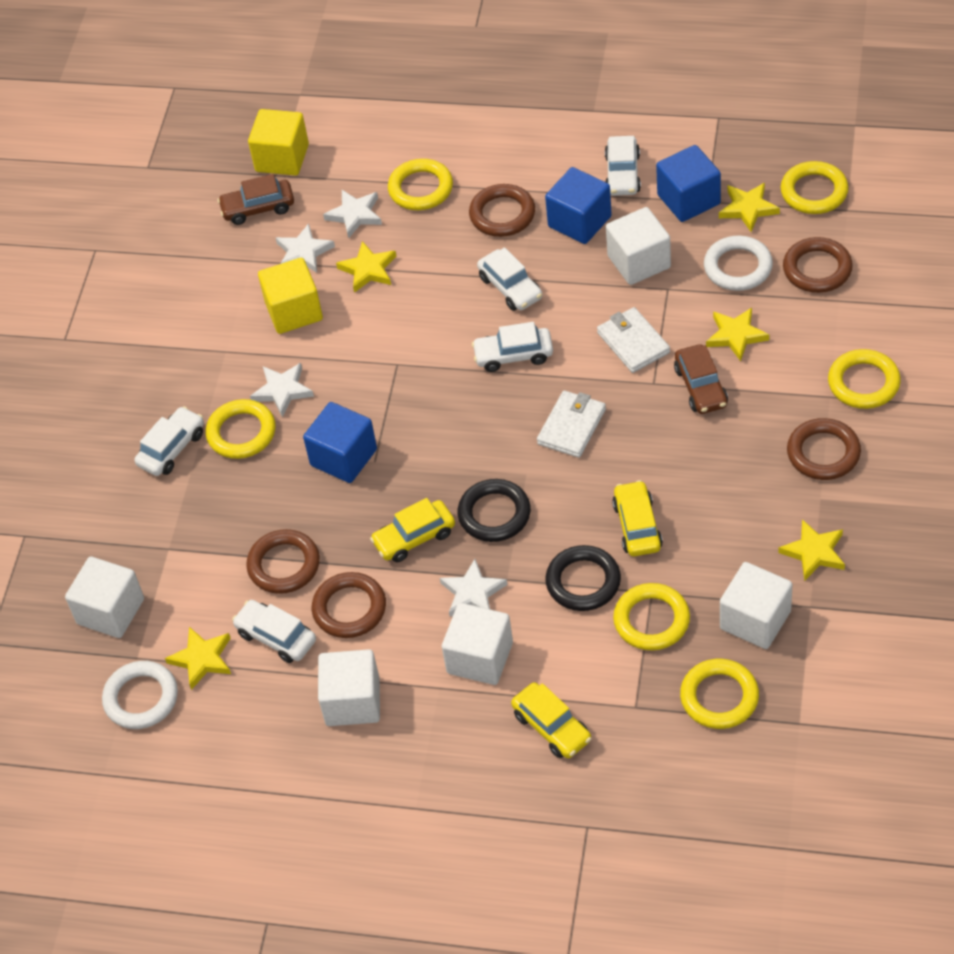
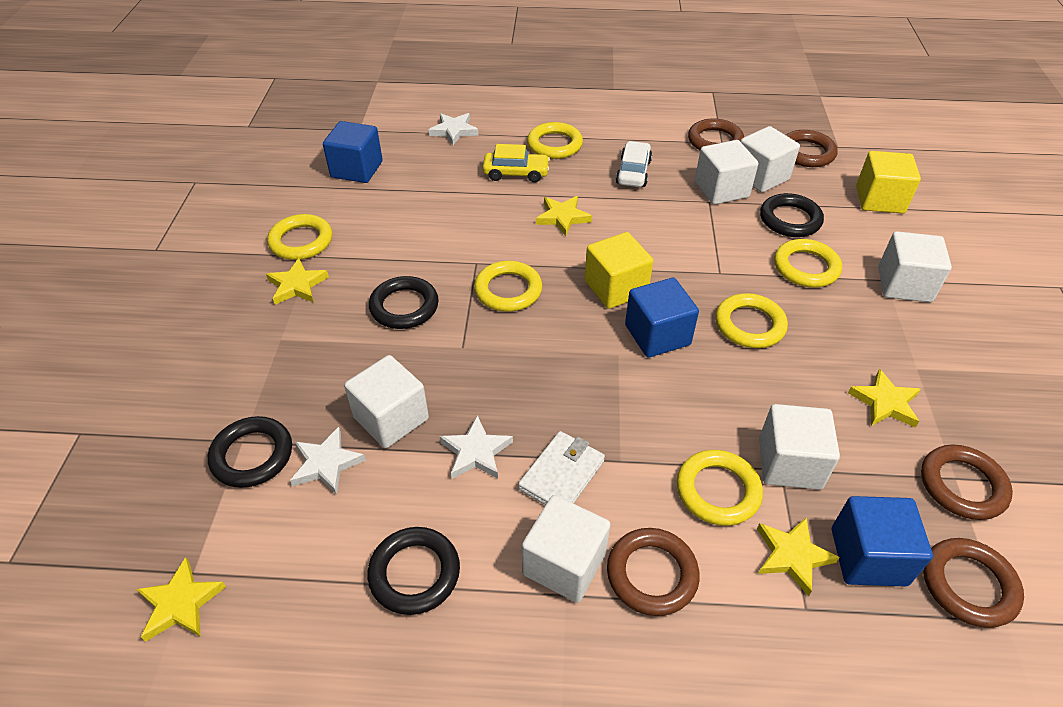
black ring: [457,479,531,542] [545,545,621,611] = 2 -> [208,416,292,488] [367,527,460,615] [369,276,439,329] [760,193,824,237] = 4
brown car: [218,174,294,225] [674,344,728,414] = 2 -> none = 0
white car: [134,406,204,476] [232,600,316,663] [472,322,553,372] [477,247,542,311] [605,136,641,196] = 5 -> [616,141,652,187] = 1
white cube: [65,557,144,638] [318,649,380,726] [442,603,513,685] [606,207,671,285] [720,562,792,649] = 5 -> [344,355,429,448] [522,495,611,603] [695,140,758,205] [740,126,800,192] [759,404,840,490] [878,231,952,302] = 6
white ring: [102,661,178,729] [704,236,773,291] = 2 -> none = 0
white star: [250,363,314,417] [276,223,335,273] [323,190,382,239] [440,559,507,617] = 4 -> [290,427,366,495] [429,113,478,145] [440,415,513,479] = 3
white wallet: [537,390,606,458] [597,307,670,373] = 2 -> [518,431,605,505] = 1
yellow car: [370,498,455,562] [511,682,592,758] [612,480,663,556] = 3 -> [483,144,550,183] = 1

